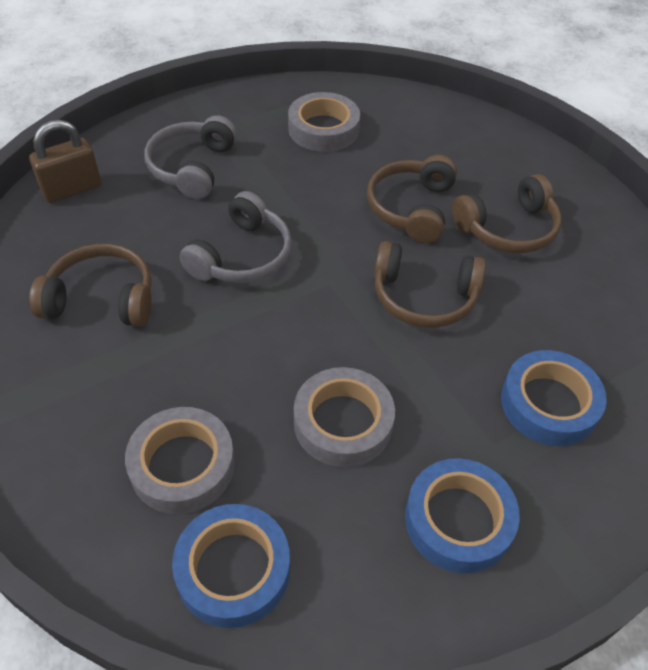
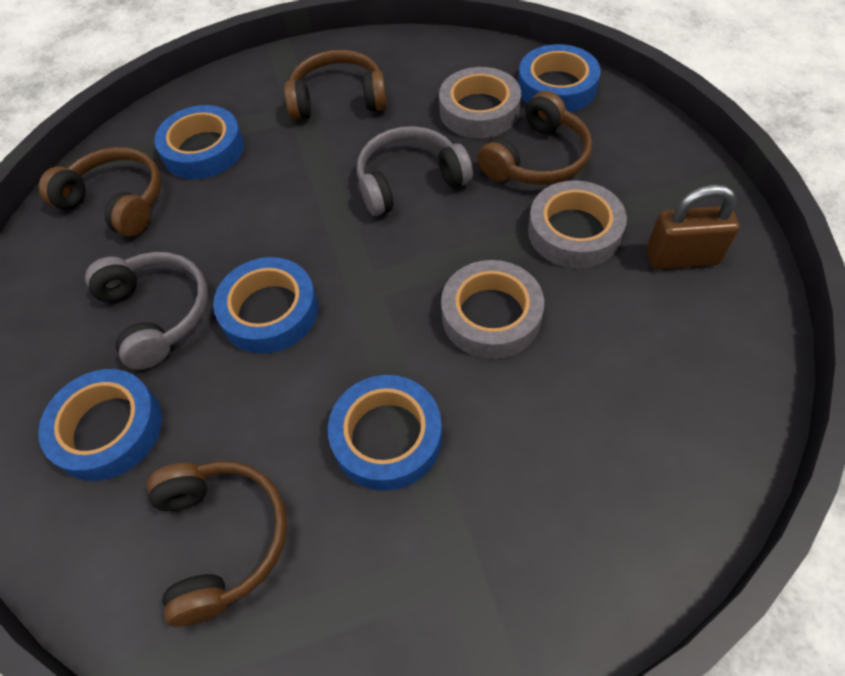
blue tape: [172,504,290,628] [405,458,520,573] [501,350,607,446] = 3 -> [38,369,162,481] [154,105,244,179] [213,257,318,353] [328,375,442,491] [518,44,601,112] = 5

